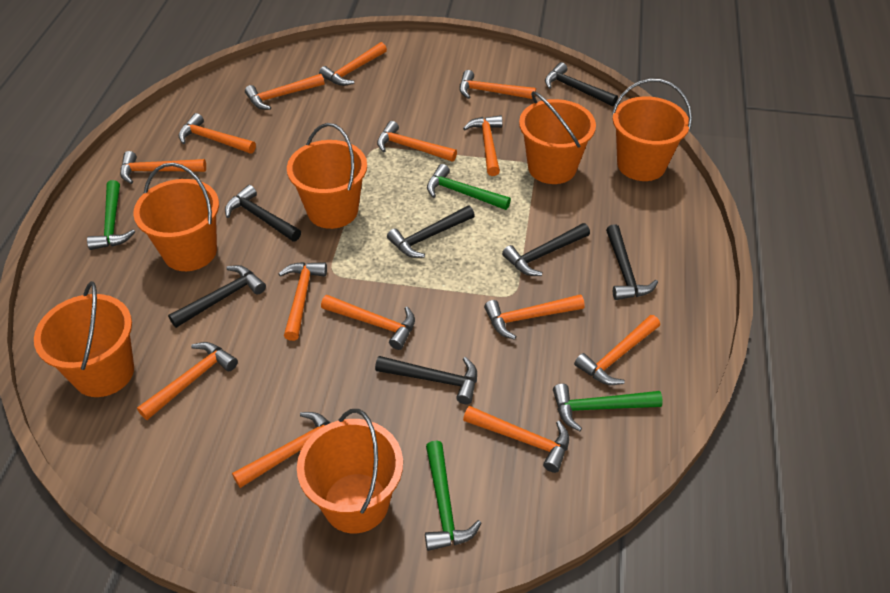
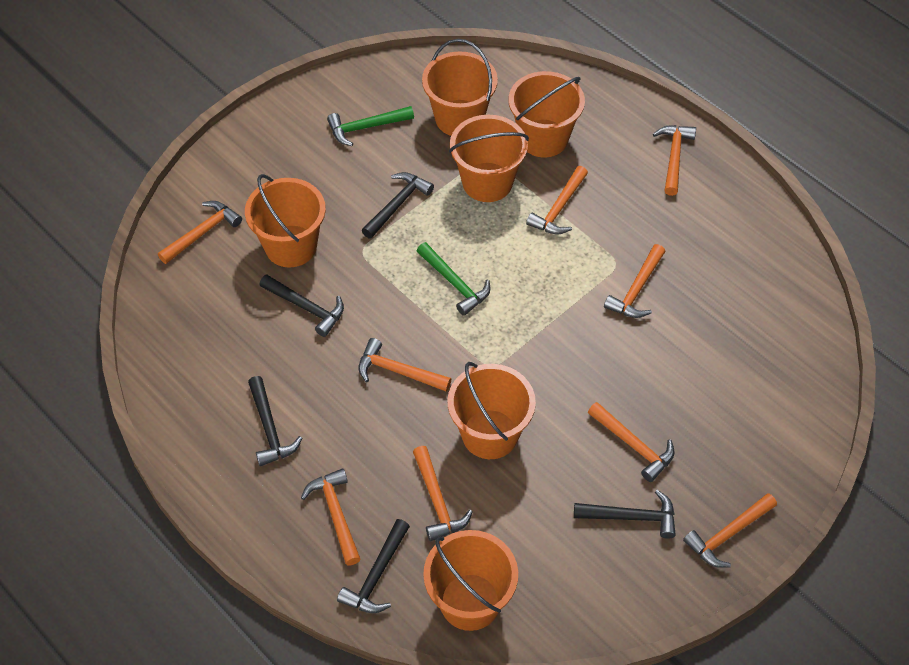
black hammer: [168,265,266,328] [225,185,301,242] [375,356,477,404] [387,206,475,258] [502,223,590,276] [545,62,618,106] [606,224,658,300] = 7 -> [248,376,302,466] [260,274,344,337] [337,519,410,613] [362,172,434,239] [574,490,676,539] = 5
green hammer: [87,180,135,250] [425,441,482,551] [427,164,511,210] [553,384,663,431] = 4 -> [327,106,414,146] [417,242,490,316] = 2
orange hammer: [120,151,206,184] [137,342,238,420] [179,113,256,154] [232,412,330,488] [245,74,324,110] [278,262,327,341] [319,42,387,86] [321,295,415,350] [377,121,457,162] [459,70,536,99] [463,115,503,176] [463,406,569,473] [484,295,585,340] [574,315,660,385] = 14 -> [158,201,242,264] [301,468,360,565] [358,338,451,392] [413,446,473,541] [526,166,588,234] [588,402,674,482] [604,244,665,318] [653,125,696,196] [683,493,777,568] = 9

